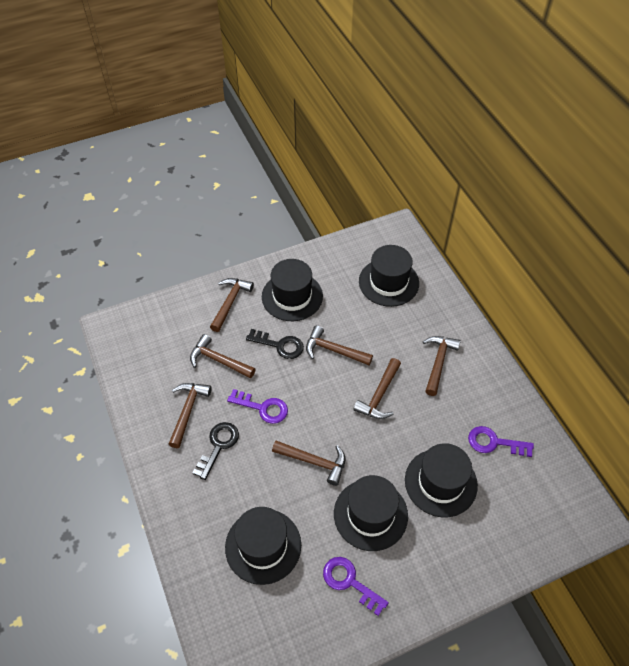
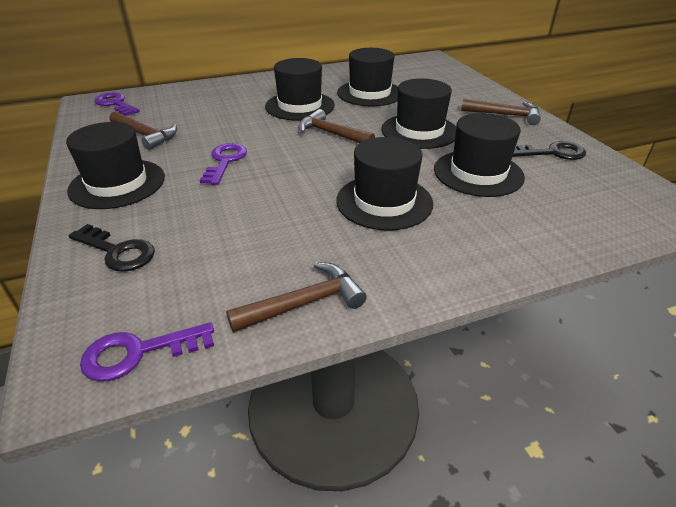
black hat: [225,507,301,585] [262,259,323,321] [334,475,408,551] [359,245,419,307] [405,443,478,517] = 5 -> [66,122,165,209] [265,58,335,121] [336,137,433,230] [337,48,398,106] [381,78,456,149] [434,113,525,197] = 6
brown hammer: [168,383,212,448] [190,334,255,378] [210,278,254,332] [272,441,345,486] [306,325,373,365] [353,358,401,419] [423,336,461,396] = 7 -> [109,112,177,150] [226,262,367,333] [298,109,375,143] [461,98,541,125] = 4

